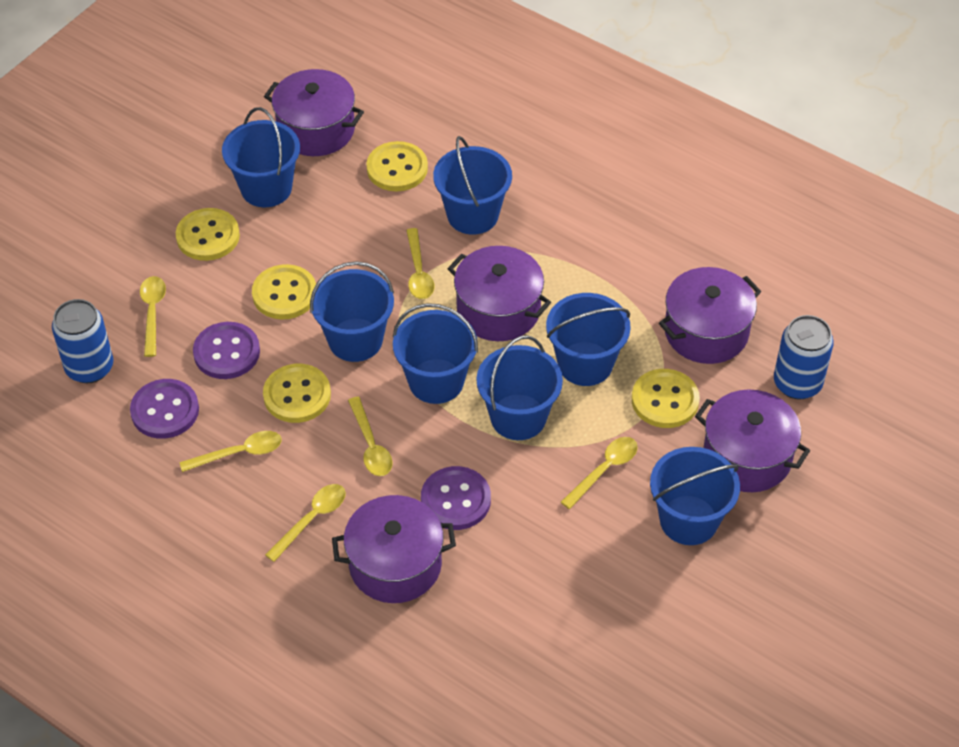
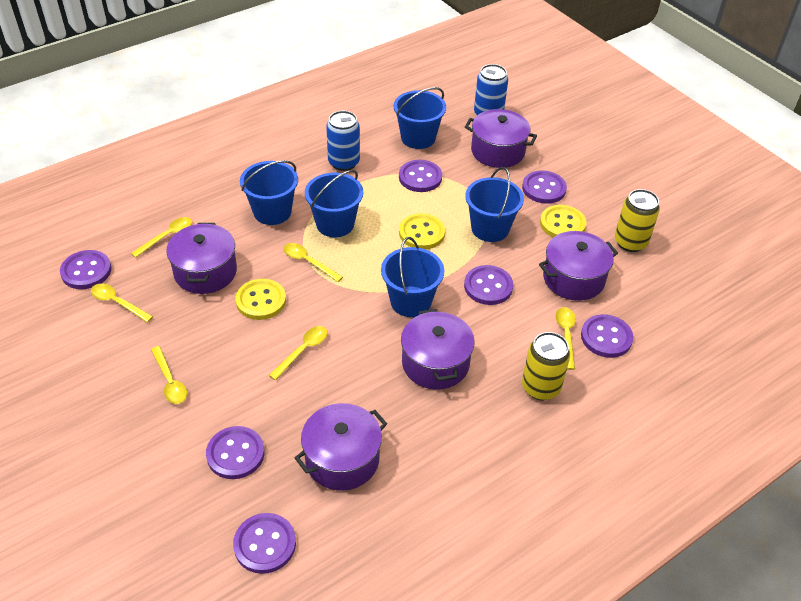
blue bucket: [222,107,300,207] [310,261,394,362] [393,303,478,404] [433,136,512,235] [477,336,563,440] [546,293,631,386] [650,447,740,545] = 7 -> [240,160,298,225] [305,170,363,238] [381,237,444,317] [394,87,446,149] [465,167,524,242] = 5
purple button: [130,379,199,439] [193,322,260,379] [421,466,491,530] = 3 -> [60,250,111,289] [206,426,265,479] [233,513,296,574] [399,160,442,192] [464,265,513,305] [522,170,567,204] [581,314,633,358] = 7
yellow button: [176,208,240,261] [252,264,316,320] [263,364,331,423] [366,141,428,191] [632,369,700,428] = 5 -> [236,279,286,320] [399,213,445,249] [540,205,587,237] = 3
yellow can: none = 0 -> [522,332,570,400] [615,189,660,252] = 2

